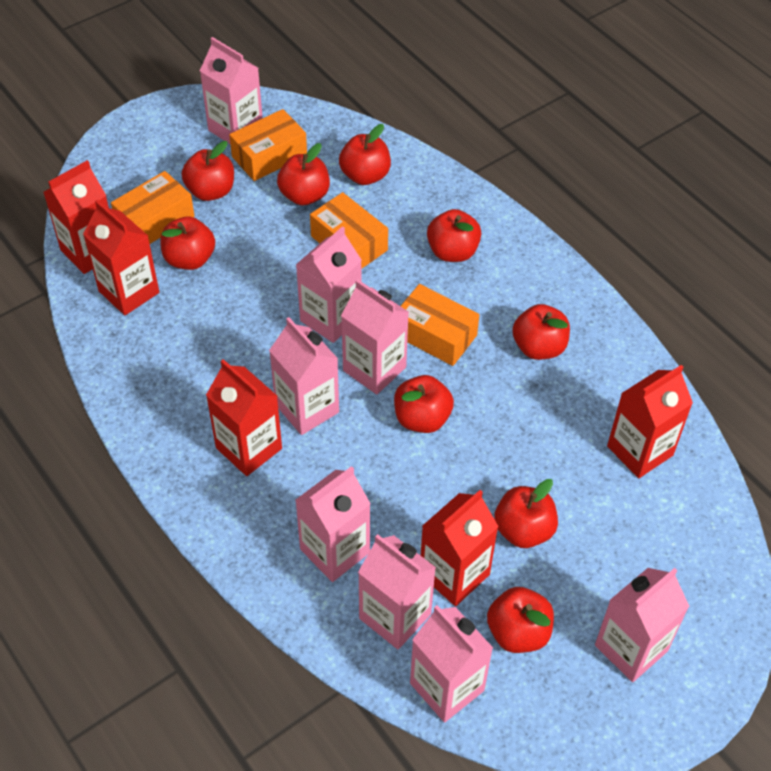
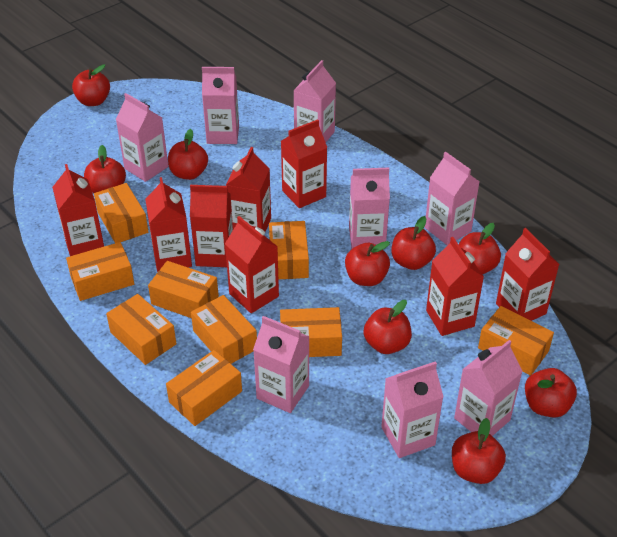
orange box: [111,171,195,244] [229,109,307,181] [310,192,388,269] [401,284,479,366] = 4 -> [66,242,134,301] [94,183,148,243] [106,294,176,365] [148,261,219,318] [166,350,242,426] [191,295,257,364] [269,221,309,279] [280,307,342,357] [478,306,554,376] = 9
red carton: [43,160,109,274] [83,200,159,315] [206,359,282,476] [421,490,499,606] [607,365,693,478] = 5 -> [52,164,104,256] [145,177,192,272] [190,185,233,267] [225,216,279,313] [226,147,271,232] [281,119,327,208] [426,237,484,336] [496,228,560,321] = 8

